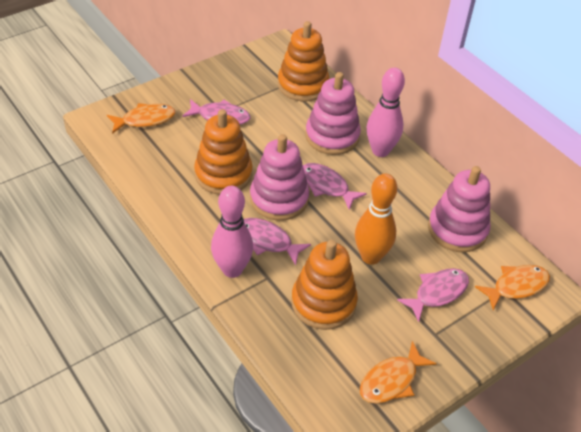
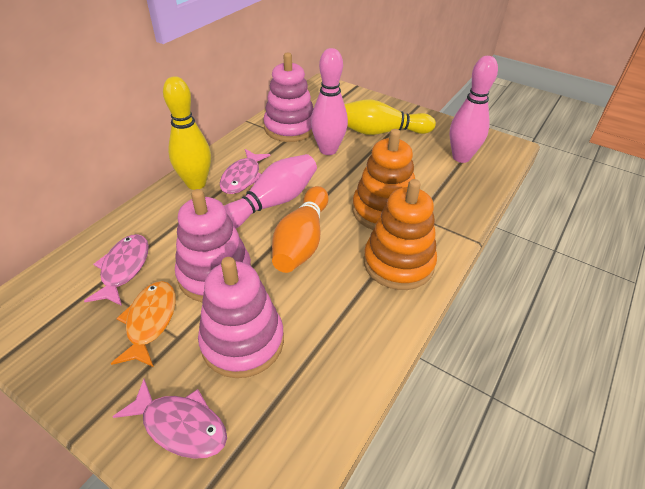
orange fish: [107,103,176,134] [360,341,437,403] [475,265,550,310] = 3 -> [111,281,176,367] = 1
orange stacking toy: [194,109,253,195] [278,21,329,102] [291,240,358,330] = 3 -> [352,129,415,230] [364,179,437,290] = 2
pink bowling pin: [211,186,253,278] [367,68,405,157] = 2 -> [224,154,317,229] [311,48,348,155] [450,56,498,163] = 3
pink fish: [182,99,250,125] [244,218,311,265] [303,163,367,210] [397,268,469,322] = 4 -> [84,234,149,306] [112,379,227,459] [220,149,271,194] = 3
yellow bowling pin: none = 0 -> [163,76,211,190] [344,99,436,135] = 2

